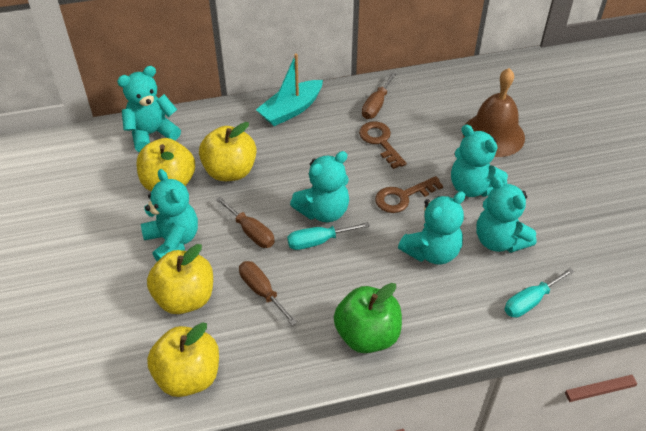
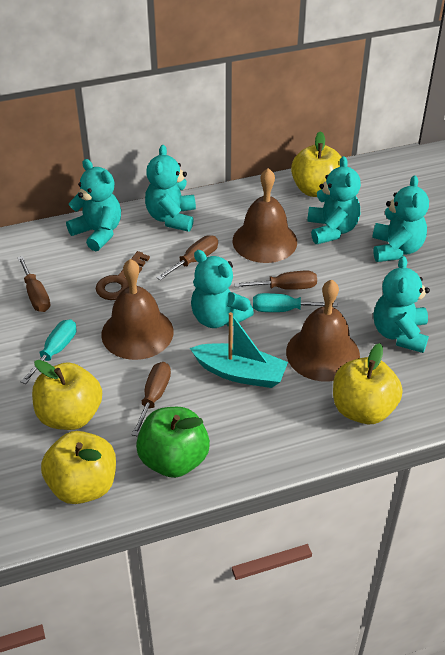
brown bell: [463,68,525,157] = 1 -> [101,259,174,360] [232,168,297,263] [286,280,360,382] = 3
brown key: [359,122,406,169] [375,176,443,213] = 2 -> [95,251,150,300] = 1
brown screwdriver: [215,196,275,248] [239,261,297,325] [362,72,396,119] = 3 -> [17,256,50,312] [131,362,171,437] [156,235,218,280] [234,270,317,290] = 4

